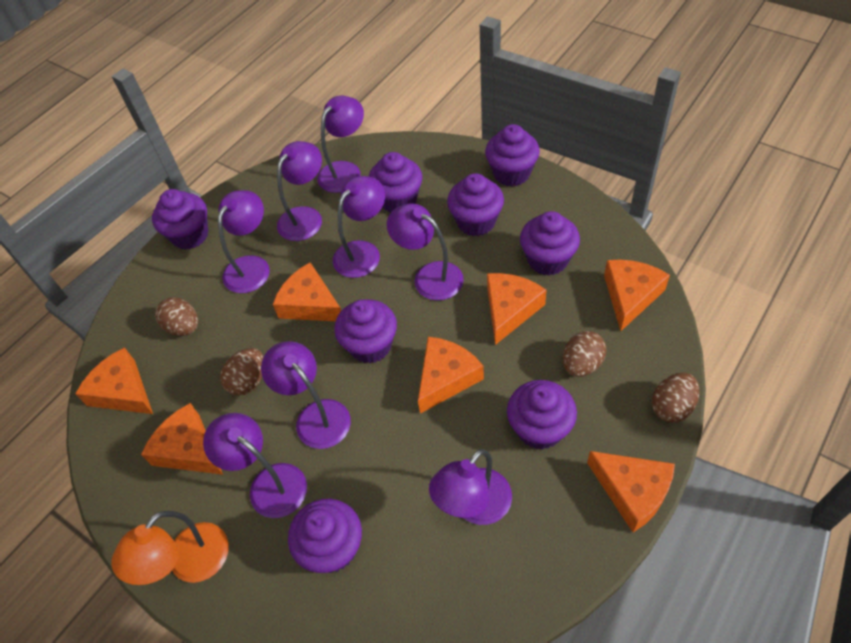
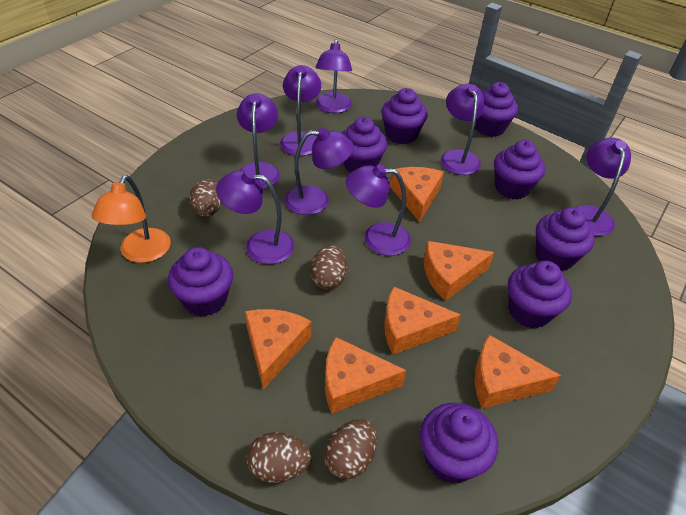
orange cheese: [75,347,153,414] [141,403,223,475] [273,262,341,321] [418,337,484,414] [487,273,547,345] [587,451,675,532] [604,260,670,331] = 7 -> [245,309,311,390] [325,337,407,414] [384,286,461,355] [390,167,444,222] [424,241,494,301] [475,335,561,409] = 6

